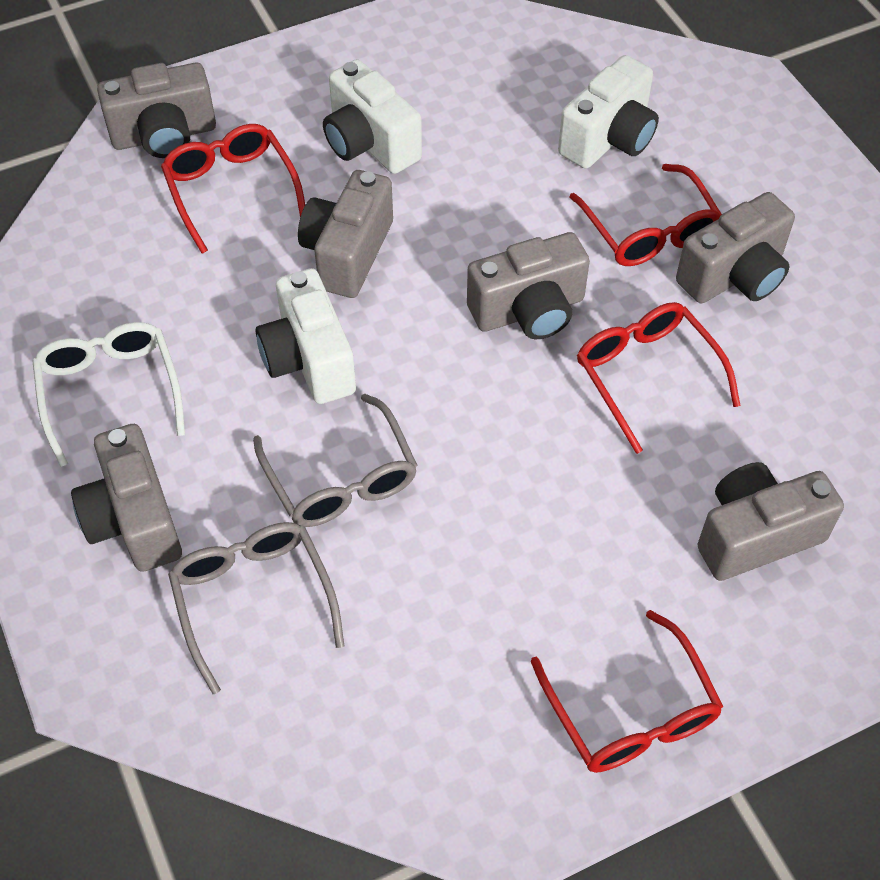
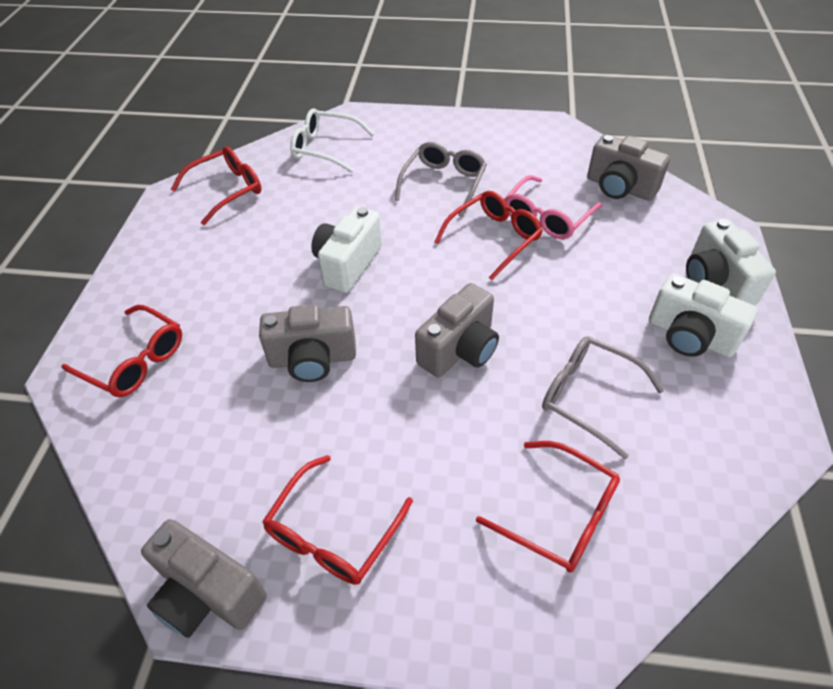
grey camera: [71,424,182,572] [97,63,216,158] [298,170,393,298] [467,232,590,339] [676,192,795,303] [697,462,844,581] = 6 -> [141,519,267,638] [259,304,356,382] [415,283,499,377] [587,134,670,201] = 4
pink glasses: none = 0 -> [504,175,602,240] = 1
red glasses: [161,124,305,254] [531,610,724,773] [570,164,722,266] [577,302,741,454] = 4 -> [61,305,182,397] [171,146,261,225] [262,455,413,585] [434,191,543,280] [476,441,620,573] = 5

